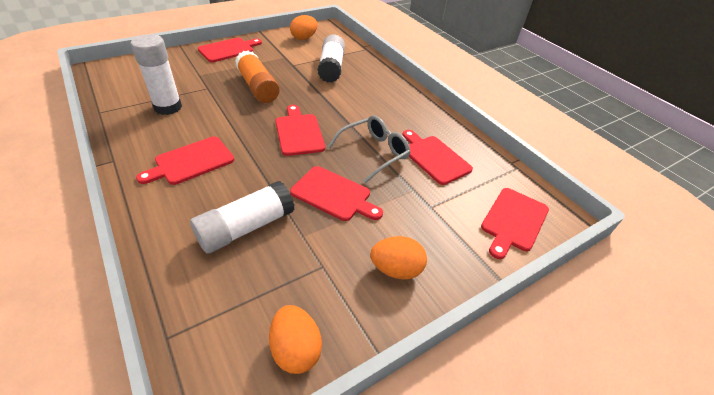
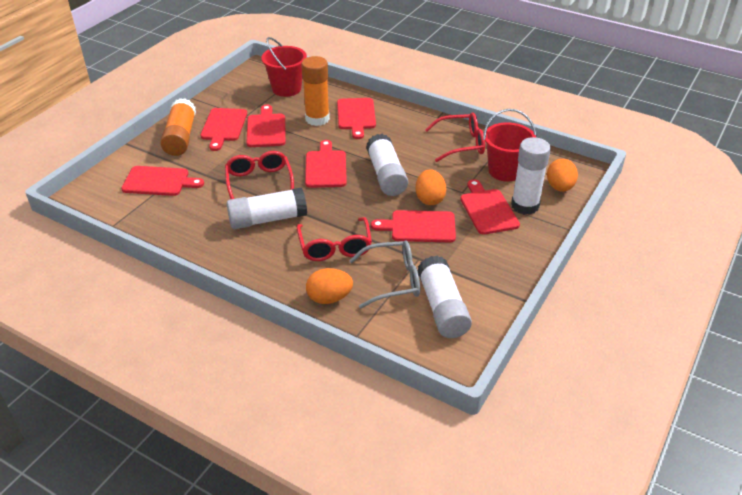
orange glue stick: [235,51,280,103] = 1 -> [160,98,196,156] [301,56,330,126] = 2
red bucket: none = 0 -> [261,37,307,97] [483,109,537,182] = 2
red cutting board: [136,136,234,185] [198,38,262,62] [275,105,325,156] [290,166,383,221] [402,130,473,185] [481,188,549,259] = 6 -> [121,166,204,196] [200,108,247,151] [246,105,286,147] [305,140,347,188] [337,98,376,139] [371,210,456,242] [460,179,520,235] = 7
red glasses: none = 0 -> [225,151,294,199] [297,217,372,261] [425,112,485,162] = 3
white glue stick: [131,34,182,115] [190,181,295,254] [317,34,345,83] = 3 -> [227,187,307,229] [366,134,408,196] [417,256,472,338] [511,137,551,215] = 4

